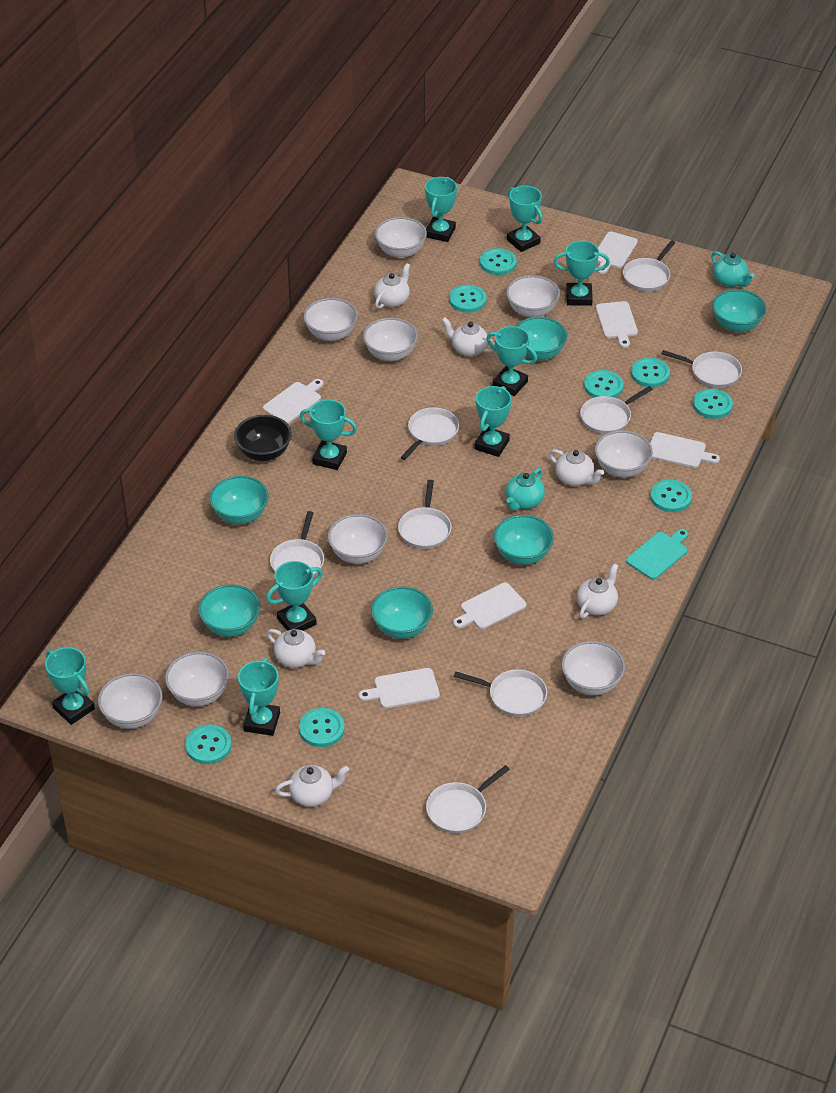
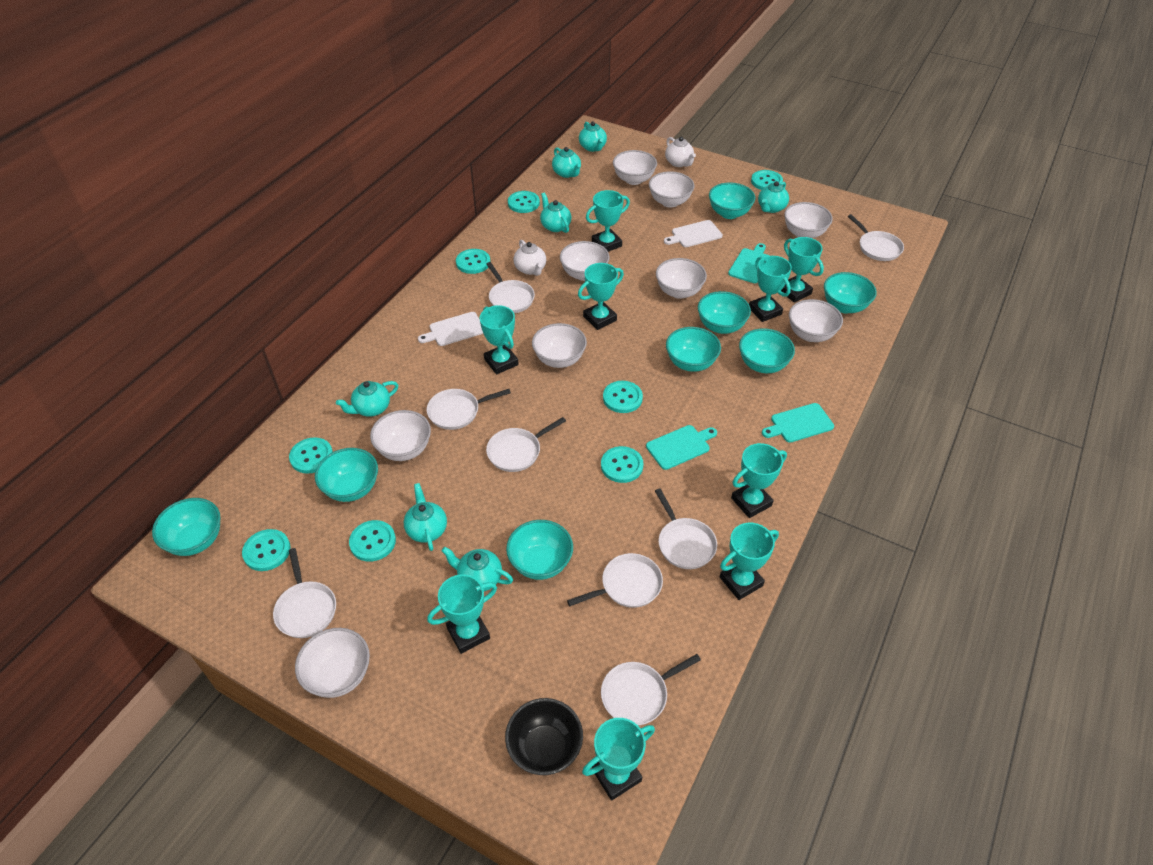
turquoise bowl: [198,584,260,637] [209,476,269,524] [371,586,433,639] [494,515,554,565] [515,317,567,360] [712,289,766,332] = 6 -> [152,498,221,556] [315,448,378,502] [506,520,573,580] [666,327,721,372] [698,291,751,334] [709,183,755,219] [739,328,795,373] [824,272,877,313] = 8
turquoise cutting board: [626,529,688,579] = 1 -> [646,425,717,470] [728,243,770,283] [762,403,834,443] = 3
turquoise teapot: [506,468,545,511] [711,251,755,287] = 2 -> [336,381,398,417] [404,483,447,551] [442,547,513,591] [540,192,571,233] [552,147,581,178] [579,121,607,152] [758,181,789,213] = 7
white cutting board: [263,379,324,424] [359,668,440,709] [453,583,526,629] [596,301,638,348] [597,231,638,274] [650,432,720,468] = 6 -> [418,312,483,346] [664,220,723,247] = 2
white teapot: [267,629,325,668] [275,765,349,807] [374,263,410,309] [442,317,495,357] [549,449,604,486] [577,564,618,619] = 6 -> [514,240,546,276] [665,137,696,167] = 2

